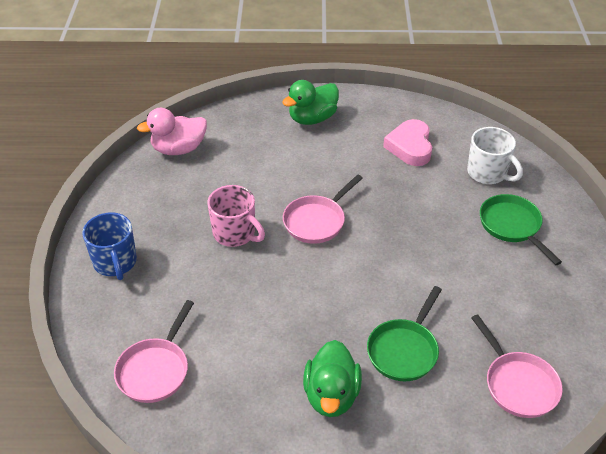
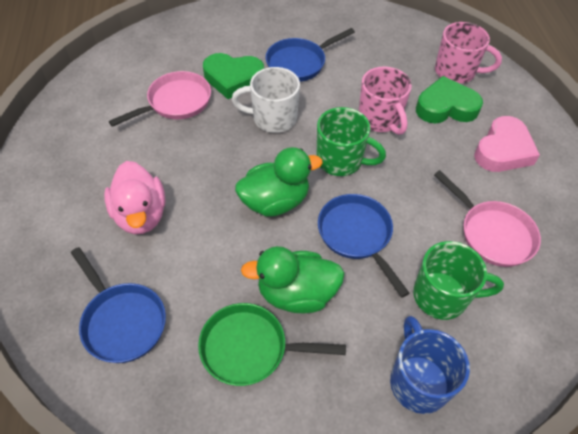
blue pan: none = 0 -> [71,247,166,363] [266,28,355,82] [318,194,409,298] = 3
green heart: none = 0 -> [203,53,264,99] [416,76,483,123] = 2
green mug: none = 0 -> [317,107,386,176] [413,241,504,320] = 2
green pan: [367,286,442,381] [480,194,562,265] = 2 -> [198,303,346,386] = 1
pink mug: [207,185,265,247] = 1 -> [359,66,412,135] [435,22,502,84] = 2
pink pan: [114,300,194,403] [283,174,363,244] [472,314,563,418] = 3 -> [109,71,211,127] [434,170,541,267] = 2

